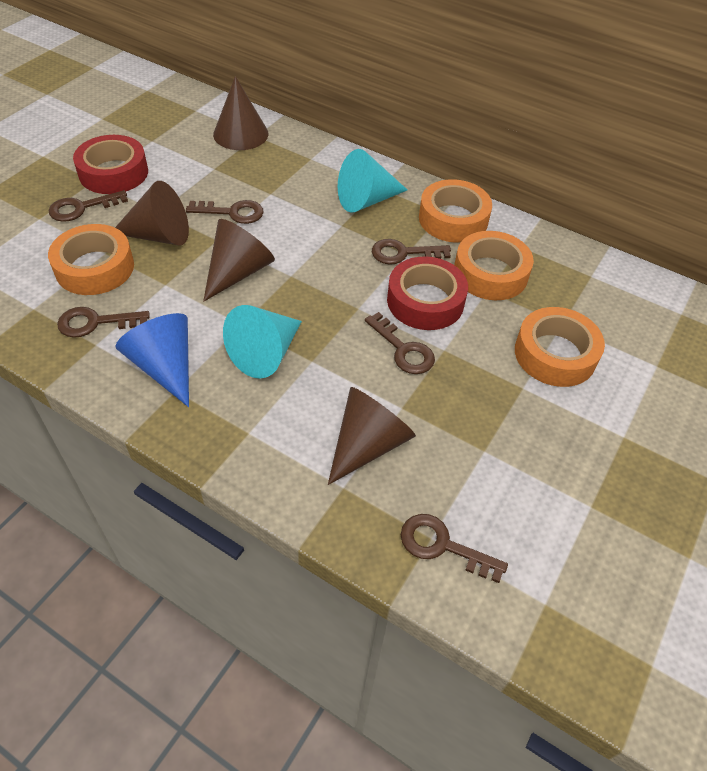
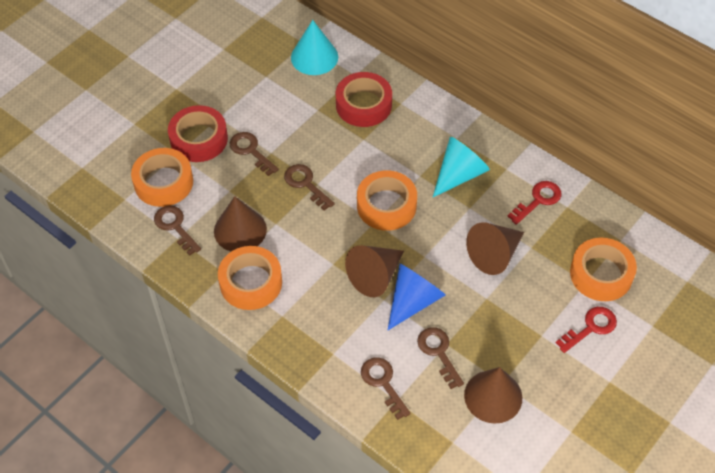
brown key: [49,190,128,222] [57,307,150,338] [186,200,264,224] [365,312,435,374] [372,239,451,265] [401,514,508,583] = 6 -> [154,206,201,255] [230,132,279,176] [284,164,335,211] [361,357,411,420] [417,327,464,389] = 5
red key: none = 0 -> [507,181,561,225] [556,307,617,353] = 2

